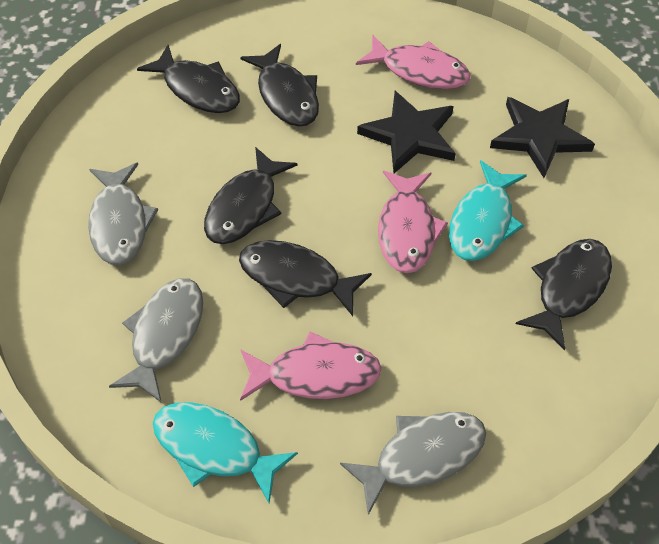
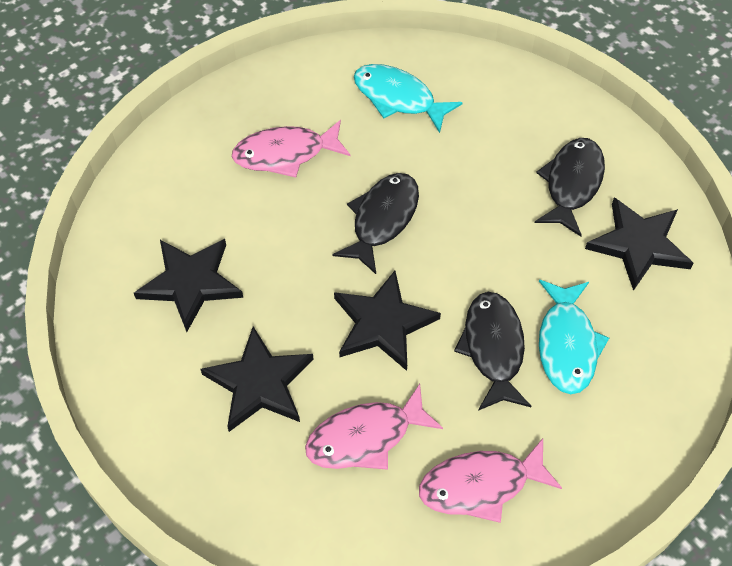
black fish: [137,45,240,113] [204,147,297,244] [239,240,372,316] [240,44,319,127] [516,239,612,350] = 5 -> [332,173,419,274] [454,292,532,411] [535,138,605,236] = 3
black star: [357,91,456,173] [490,97,595,178] = 2 -> [134,239,243,332] [201,327,314,432] [334,271,441,371] [585,198,693,291] = 4
grey fish: [88,163,158,265] [109,278,203,403] [340,412,486,515] = 3 -> none = 0

